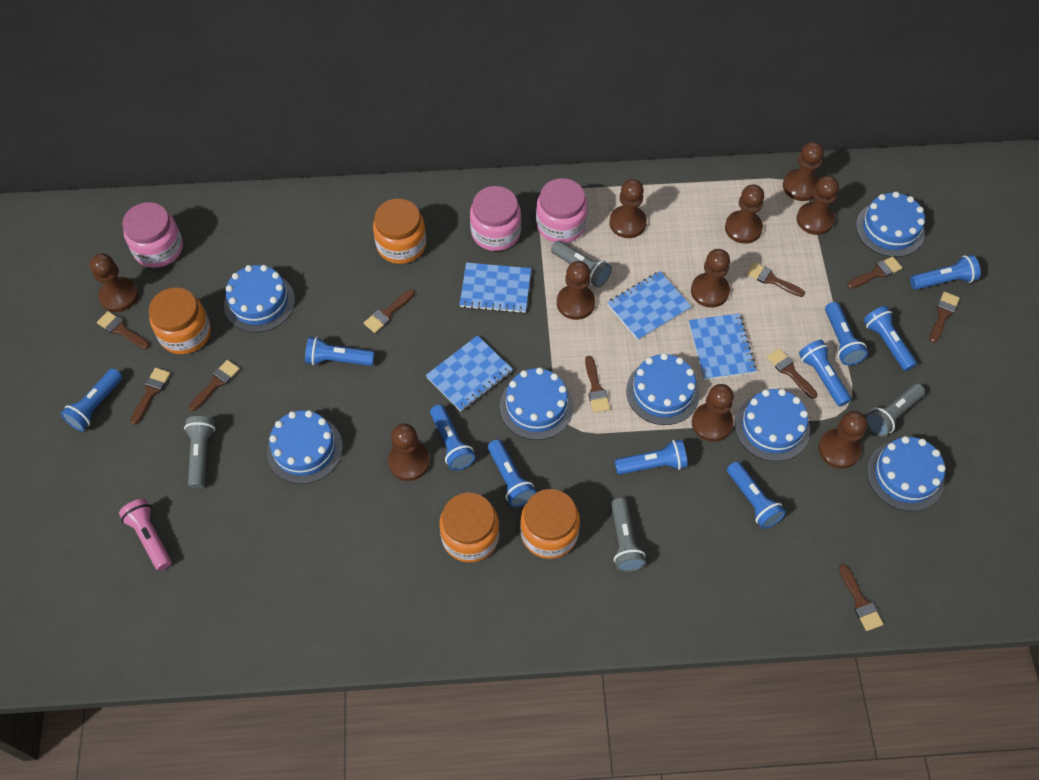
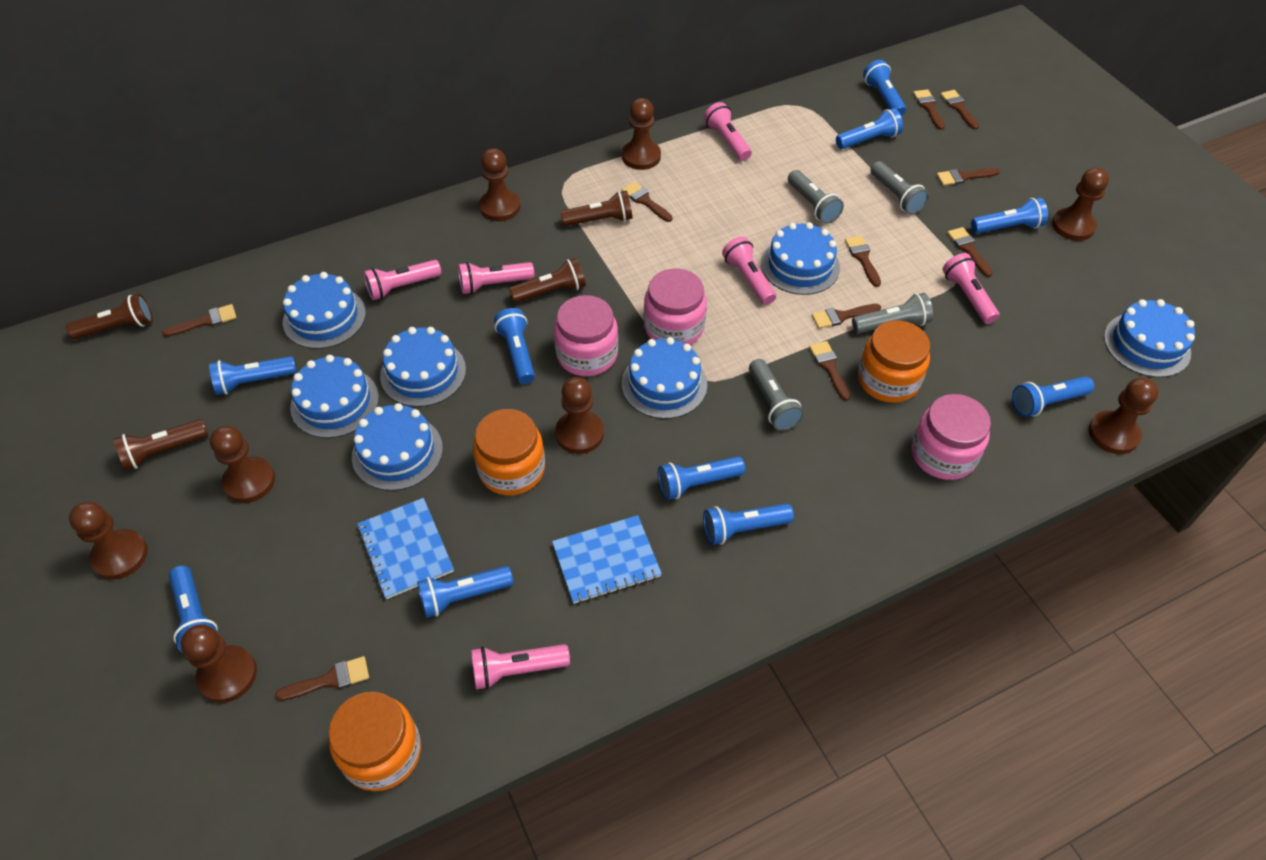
blue notebook: [426,335,513,411] [460,262,531,314] [607,271,692,340] [689,313,756,380] = 4 -> [357,498,454,599] [552,515,662,604] = 2
brown flashlight: none = 0 -> [66,294,153,340] [113,419,208,471] [509,258,586,303] [560,191,632,227] = 4
brown pawn: [90,253,139,312] [388,423,430,481] [557,261,595,320] [609,179,647,238] [691,249,730,308] [692,384,734,442] [725,184,764,244] [783,142,824,201] [797,176,839,235] [818,411,867,468] = 10 -> [69,501,148,580] [180,624,257,703] [210,426,275,503] [479,148,520,221] [555,377,604,454] [622,98,661,170] [1052,167,1109,241] [1088,377,1159,454] = 8
orange jar: [149,287,211,354] [373,199,426,264] [439,492,499,562] [520,489,580,559] = 4 -> [328,692,421,791] [473,409,545,496] [858,320,930,403] = 3
pink flashlight: [119,499,172,571] = 1 -> [363,260,441,300] [458,262,534,294] [471,644,570,689] [704,102,752,161] [722,236,776,305] [943,253,999,324] = 6

